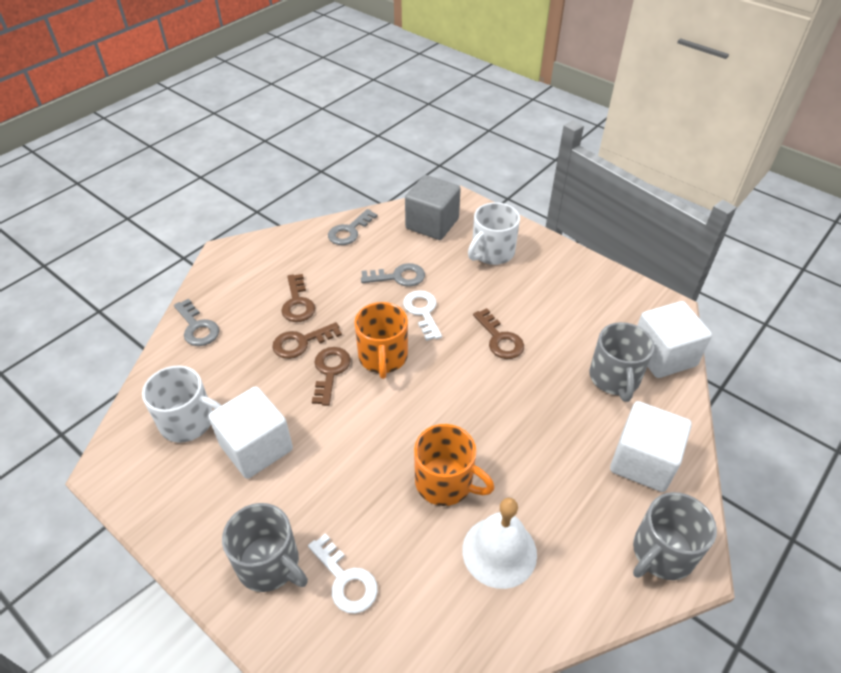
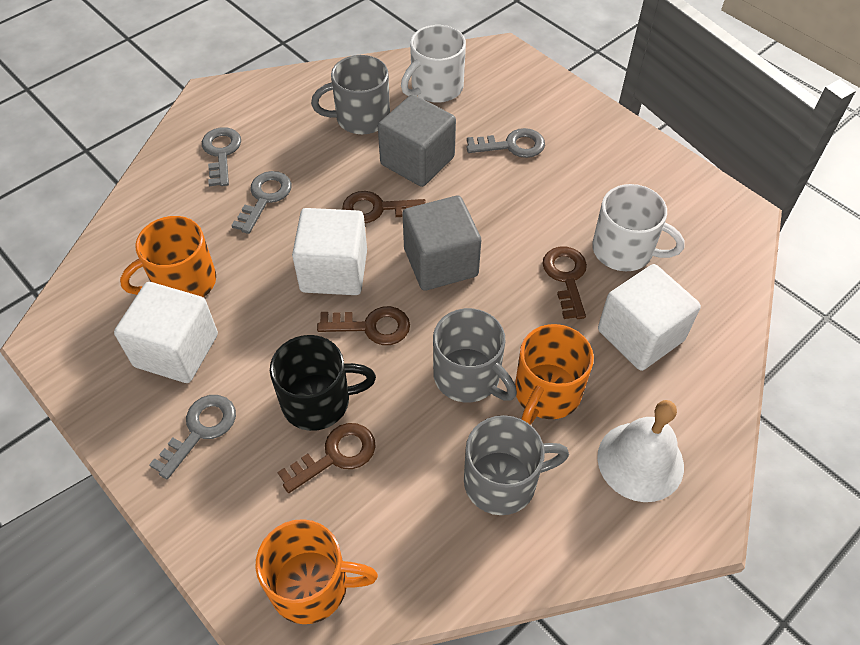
black mug: none = 0 -> [270,335,376,431] = 1
grey cube: [405,175,461,240] = 1 -> [378,94,456,187] [403,195,481,291] = 2
grey key: [174,298,219,346] [328,209,378,245] [361,263,425,287] = 3 -> [149,395,236,479] [202,127,241,186] [231,171,292,234] [466,128,545,158] = 4
orange mug: [354,302,408,379] [414,424,495,506] = 2 -> [120,216,216,298] [255,519,378,624] [515,324,594,425] = 3
white key: [308,533,378,614] [403,290,442,341] = 2 -> none = 0

